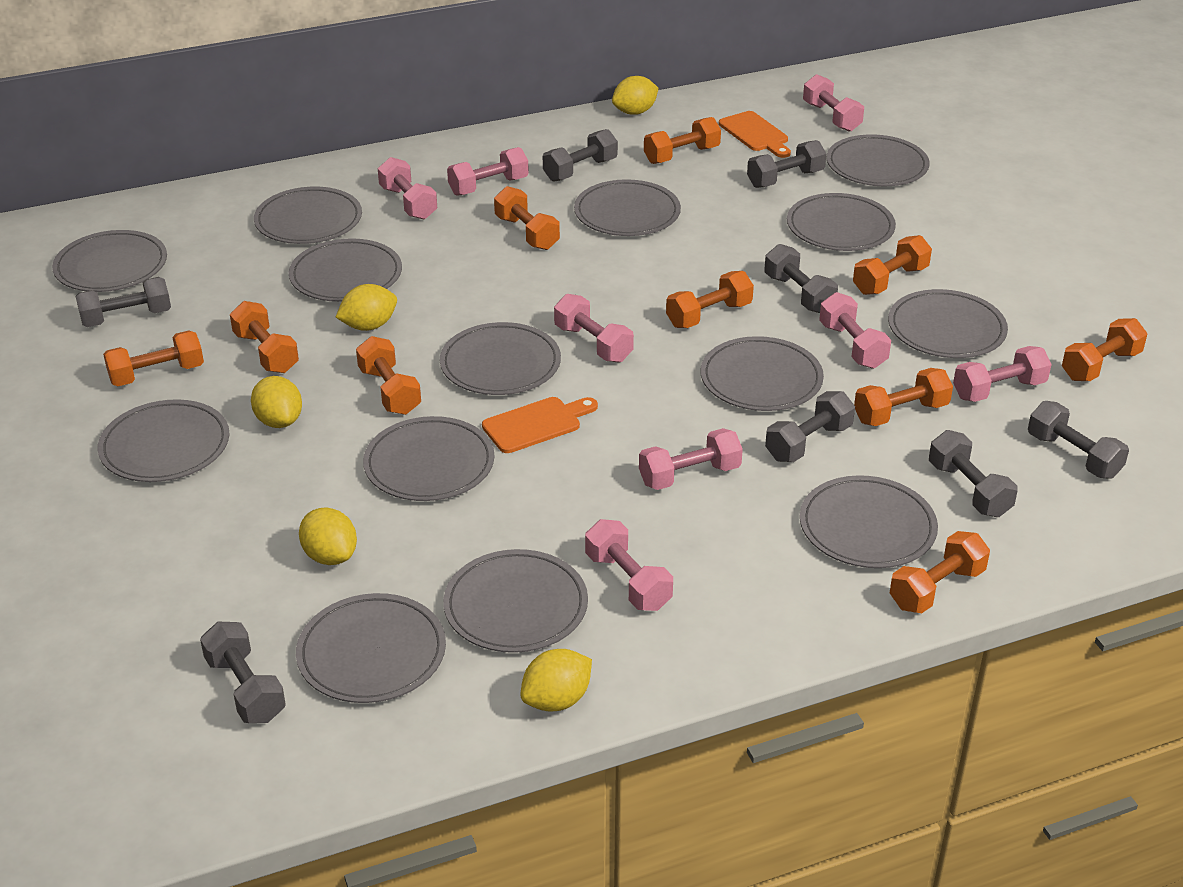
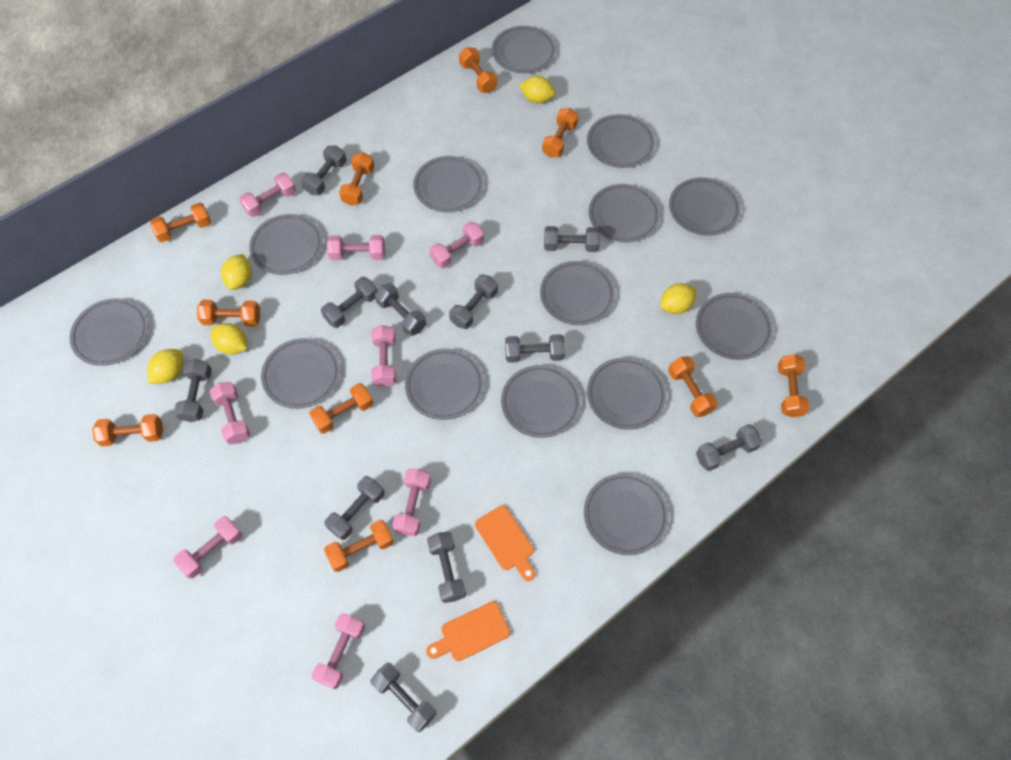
grey dumbbell: [76,277,171,327] [200,622,286,723] [543,129,618,182] [747,140,826,188] [764,244,838,313] [765,391,855,462] [929,430,1018,517] [1028,401,1129,479] = 8 -> [174,359,212,422] [301,145,346,195] [321,277,377,328] [324,476,385,540] [370,663,437,732] [375,283,426,336] [427,532,466,603] [449,274,498,329] [505,334,565,363] [544,226,600,252] [696,424,762,471] = 11

